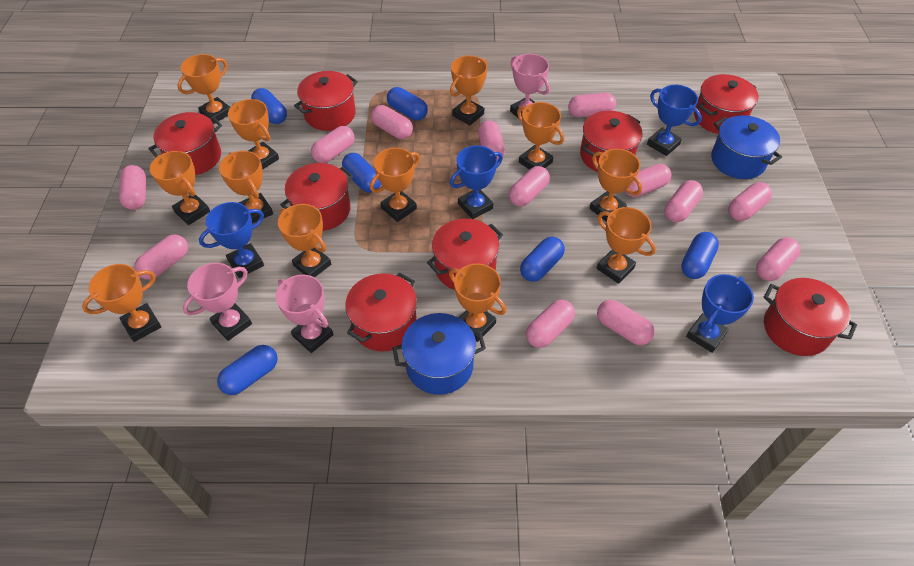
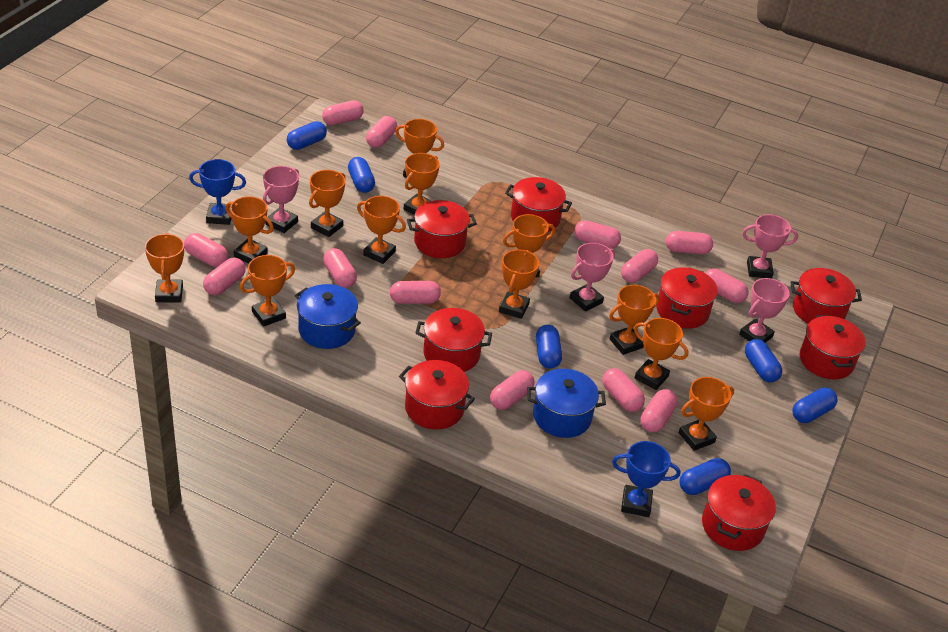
blue trophy: [199,202,264,278] [450,145,503,219] [647,85,702,156] [686,274,754,353] = 4 -> [189,159,246,225] [612,441,680,517] = 2
pink trophy: [183,263,252,341] [276,275,334,353] [510,54,550,118] = 3 -> [263,166,299,233] [570,243,615,312] [739,278,790,343] [742,214,798,279] = 4

